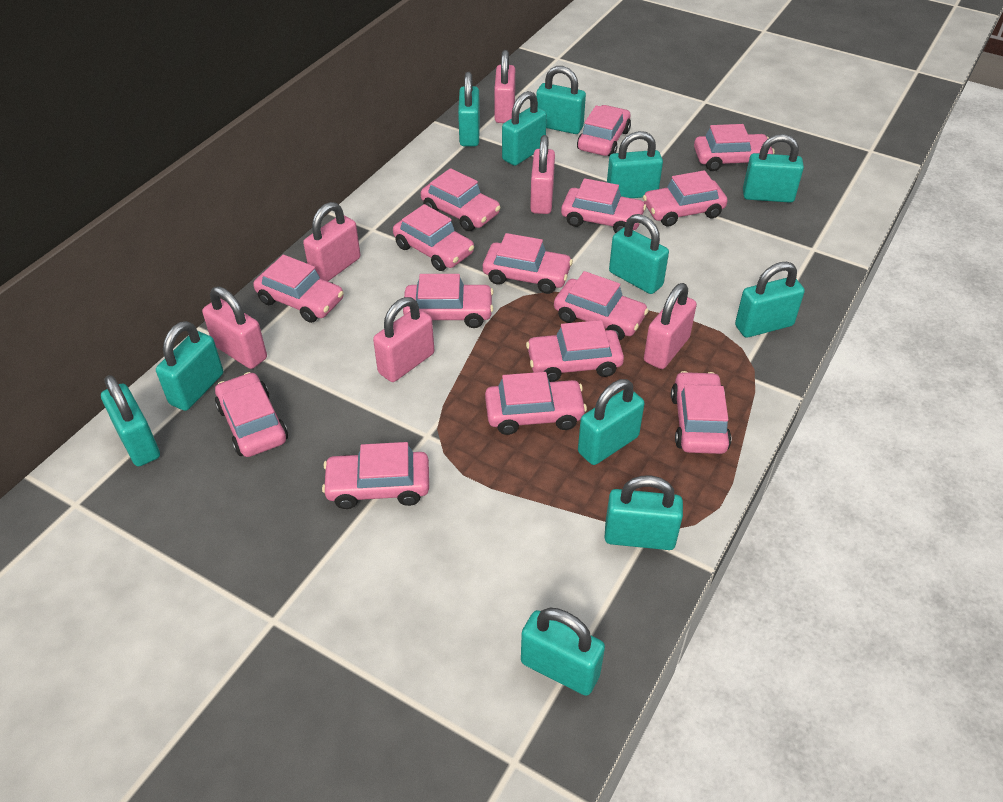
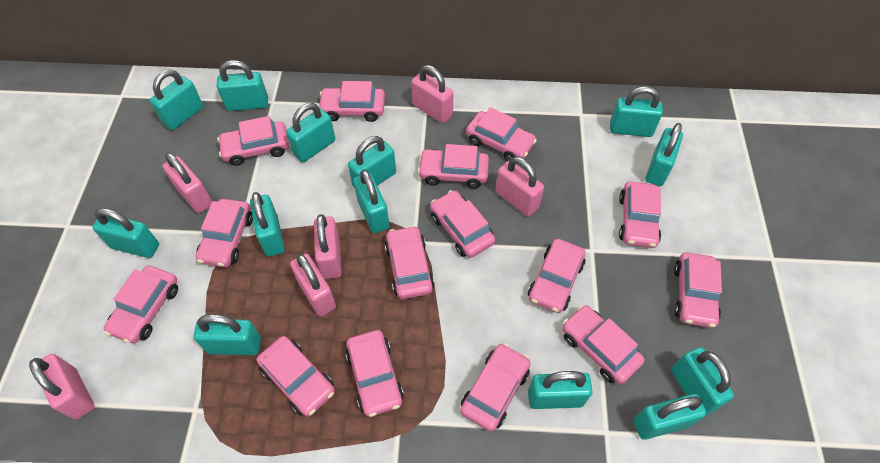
turquoise padlock: [101,375,160,466] [156,321,223,411] [458,72,480,146] [502,91,547,166] [521,608,605,696] [536,66,586,134] [578,379,645,465] [605,475,683,550] [607,131,663,198] [609,214,669,294] [735,262,805,338] [743,134,804,203] = 12 -> [92,208,159,258] [150,69,203,130] [194,314,261,355] [217,60,268,111] [250,192,285,257] [286,103,335,162] [348,136,396,188] [354,170,389,233] [528,371,592,409] [610,86,663,137] [634,394,707,440] [646,123,683,186] [671,347,734,415] = 13

